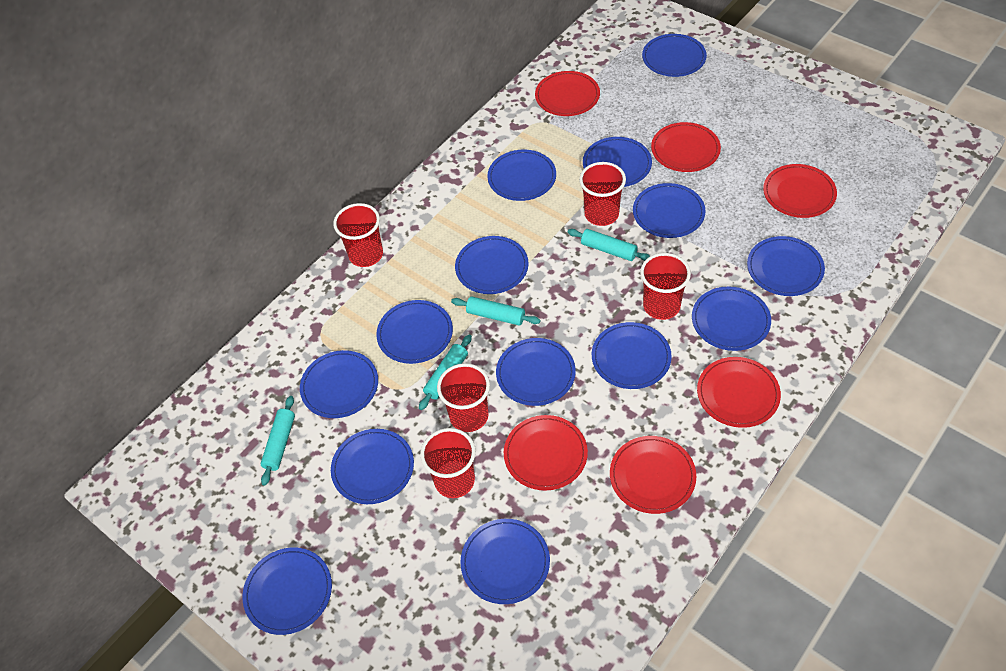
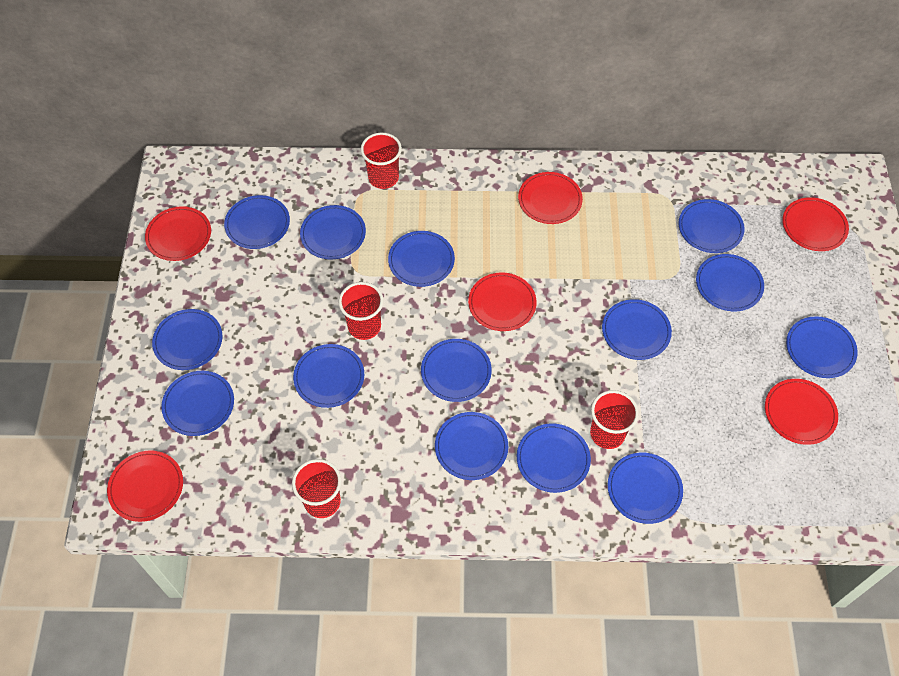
red cup: [333,203,383,267] [420,428,476,498] [437,363,490,432] [579,162,626,226] [640,253,691,320] = 5 -> [292,459,341,518] [338,282,383,340] [361,133,402,189] [590,390,639,449] = 4
turquoise rolling pin: [260,396,295,486] [419,335,472,410] [451,296,540,326] [568,229,650,261] = 4 -> none = 0

